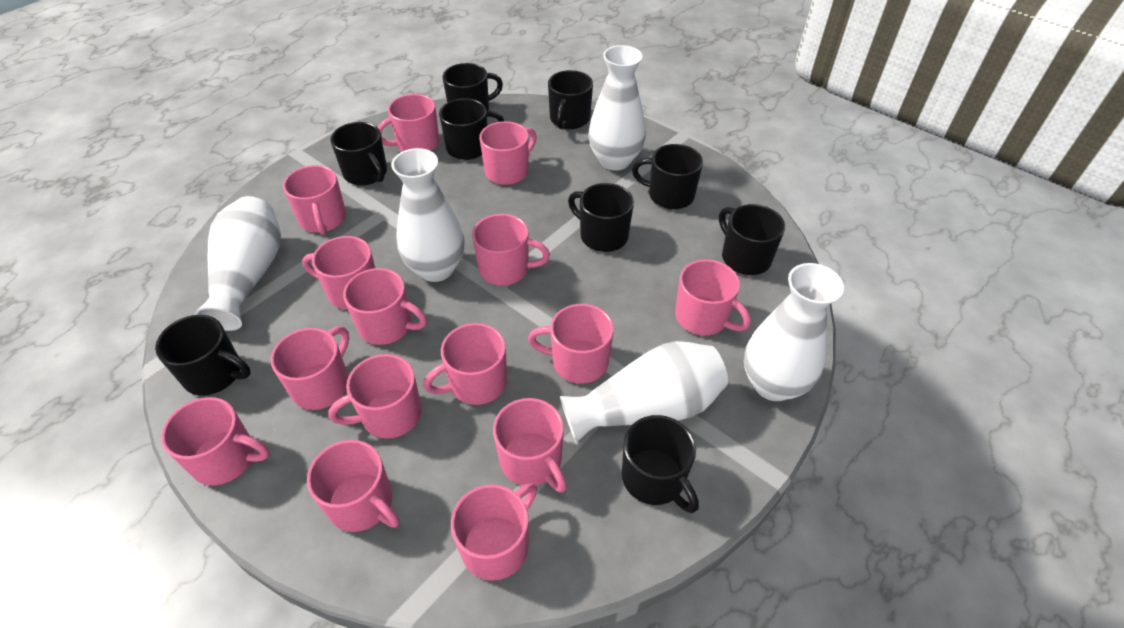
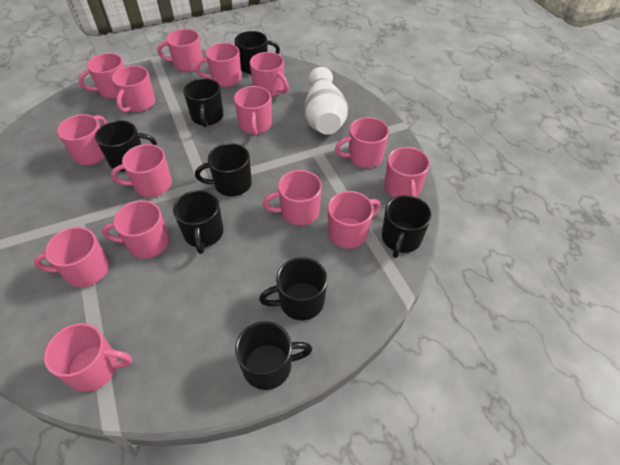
black mug: [155,315,251,396] [330,122,387,185] [439,98,504,160] [443,63,503,111] [548,70,593,129] [568,183,634,252] [622,415,699,513] [632,144,703,209] [719,204,785,275] = 9 -> [95,120,157,171] [173,190,224,254] [183,78,224,127] [195,143,252,196] [235,31,280,74] [235,321,312,390] [259,257,327,320] [382,195,432,258] = 8
white vase: [195,196,281,331] [391,148,464,282] [560,341,728,443] [588,45,646,171] [744,263,844,401] = 5 -> [304,67,348,135] = 1

